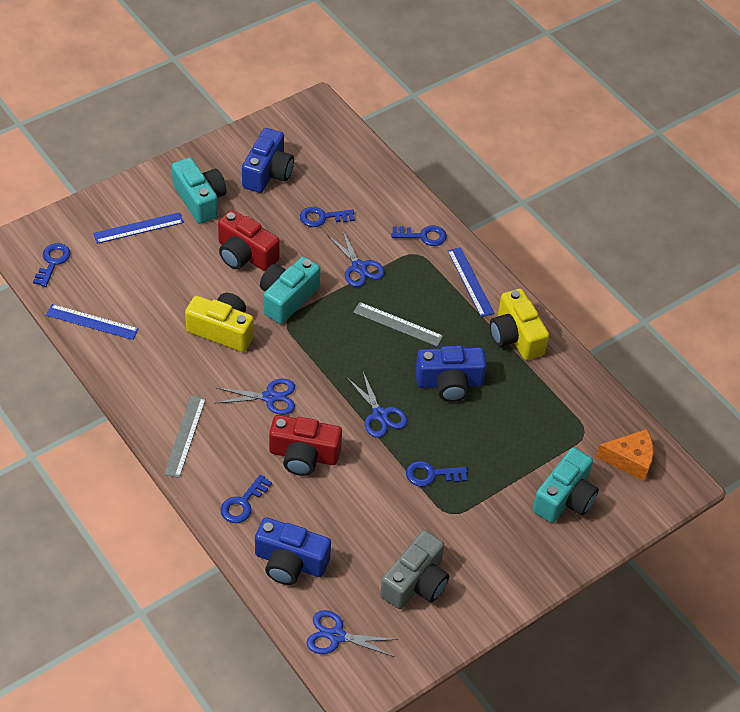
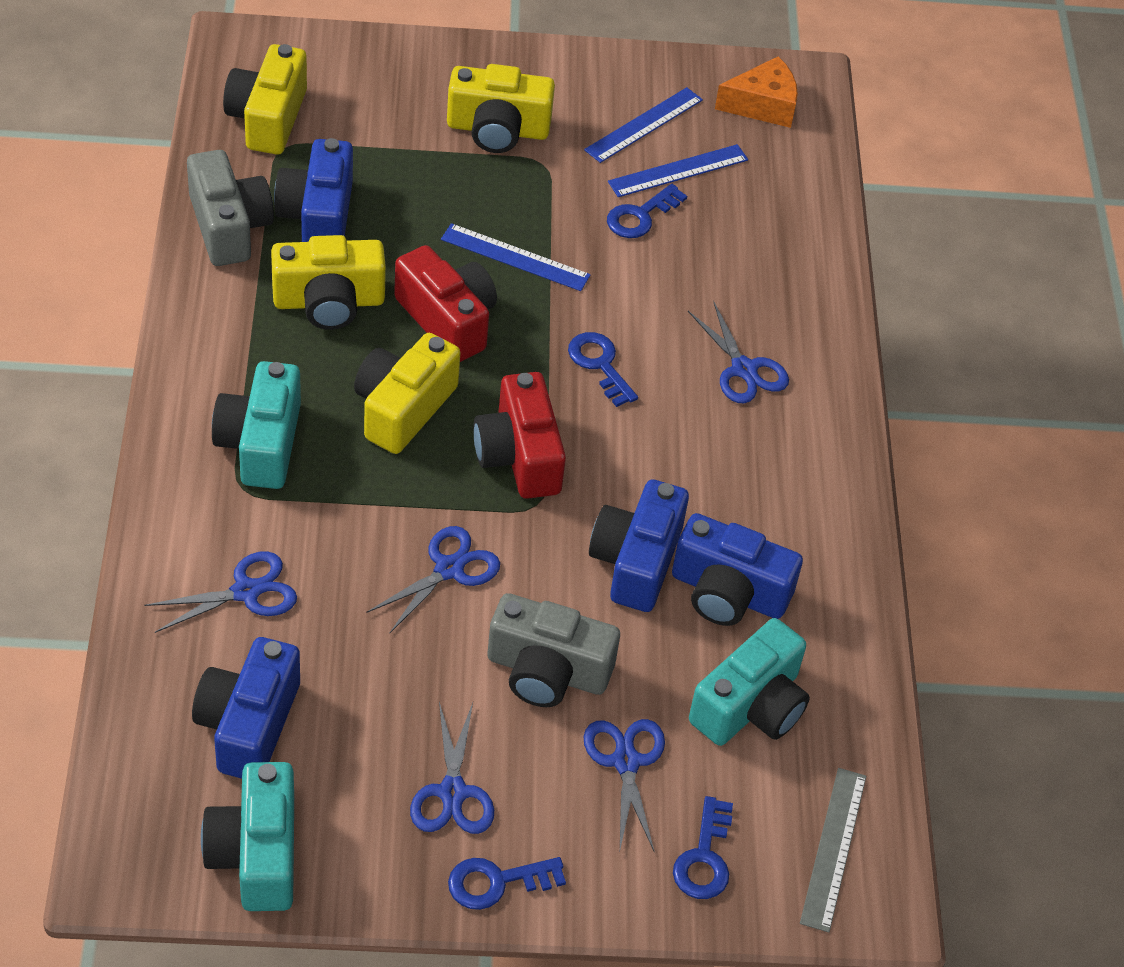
blue camera: [242,128,294,193] [255,517,331,585] [415,346,487,402] = 3 -> [192,637,300,779] [274,138,353,242] [589,479,689,612] [672,513,803,626] = 4
blue key: [33,243,70,287] [221,474,272,523] [300,207,354,227] [391,225,447,246] [406,461,467,487] = 5 -> [448,857,566,910] [568,332,638,407] [607,184,687,238] [673,796,733,899] = 4
blue scissors: [215,379,295,415] [307,610,399,657] [328,229,385,287] [347,372,407,438] = 4 -> [144,551,297,633] [367,526,500,634] [410,702,494,834] [584,719,665,851] [688,301,789,403] = 5
grey camera: [380,530,449,609] = 1 -> [187,150,274,266] [487,593,620,707] = 2
grey ruler: [164,395,206,478] [353,302,443,346] = 2 -> [800,768,866,932] = 1
yellow camera: [185,293,254,352] [490,289,549,360] = 2 -> [223,44,307,155] [271,235,386,330] [354,333,460,454] [447,64,555,153] = 4

